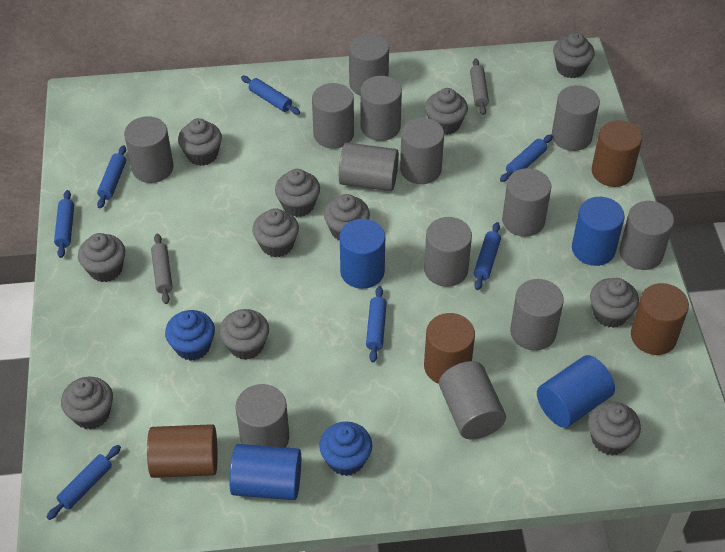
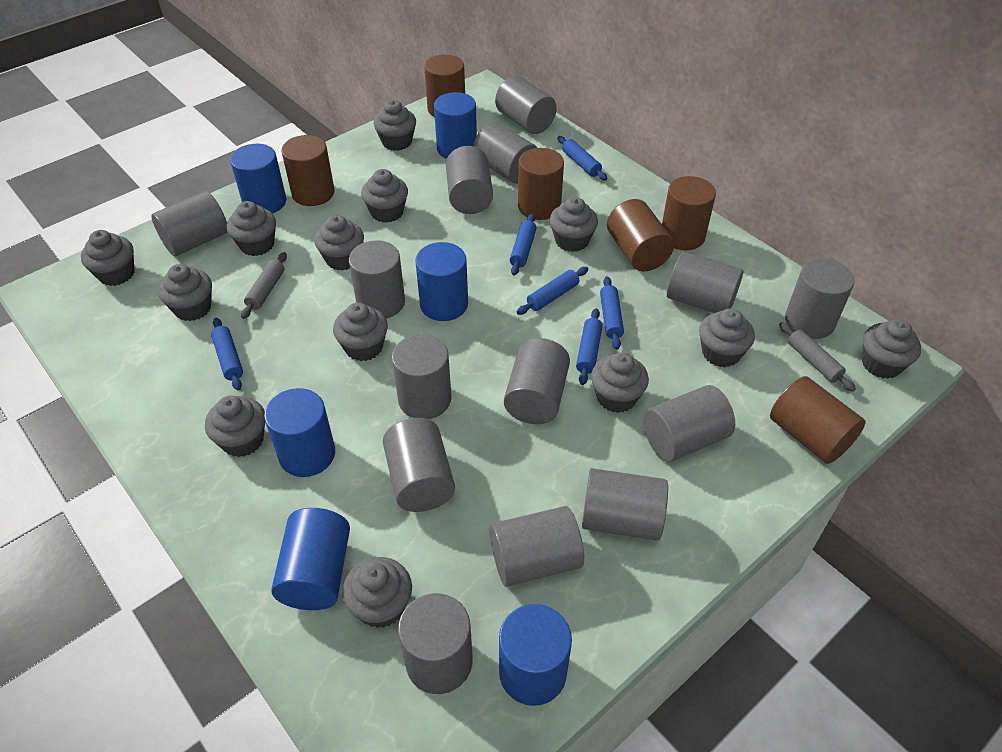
blue cupcake: [165,310,215,361] [319,421,372,476] = 2 -> none = 0
blue cylinder: [230,444,301,500] [340,219,385,289] [537,355,615,428] [572,197,625,266] = 4 -> [230,144,286,213] [264,388,335,477] [271,508,350,610] [415,242,468,321] [434,92,477,159] [499,604,572,706] = 6
blue rolling pin: [47,445,121,520] [54,190,74,258] [97,145,126,209] [241,76,300,115] [366,286,387,363] [474,222,501,290] [500,135,553,182] = 7 -> [211,318,243,390] [510,214,536,276] [517,267,588,315] [557,136,607,181] [576,308,603,385] [600,276,624,349] = 6
brown cylinder: [147,424,218,478] [424,313,475,384] [592,120,642,187] [631,283,689,355] = 4 -> [281,135,335,206] [424,54,465,117] [518,148,564,220] [607,199,674,272] [662,176,716,250] [770,376,866,464] = 6
grey cupcake: [61,377,113,429] [78,233,125,282] [178,118,222,166] [220,309,269,360] [252,208,299,257] [275,169,320,217] [324,194,370,240] [425,88,468,135] [553,32,595,78] [588,402,641,455] [590,278,639,328] = 11 -> [81,230,135,286] [158,264,212,321] [205,395,265,457] [227,201,276,256] [314,215,364,271] [333,303,388,361] [342,557,412,628] [361,169,408,223] [373,100,416,151] [550,197,598,252] [591,353,649,413] [699,309,755,367] [862,319,921,379] = 13
grey cylinder: [124,116,173,183] [236,384,289,448] [312,83,354,149] [339,143,399,191] [349,33,389,95] [360,76,402,141] [400,118,444,184] [424,217,472,287] [439,361,506,439] [502,168,551,237] [510,279,564,351] [552,85,600,151] [619,201,674,270] = 13 -> [151,191,228,256] [349,240,405,318] [383,418,455,512] [392,334,451,419] [398,593,473,694] [446,146,493,214] [473,122,537,184] [490,506,584,587] [495,76,557,134] [504,338,570,424] [582,468,668,541] [643,385,735,462] [667,252,743,313] [785,259,854,339] = 14

